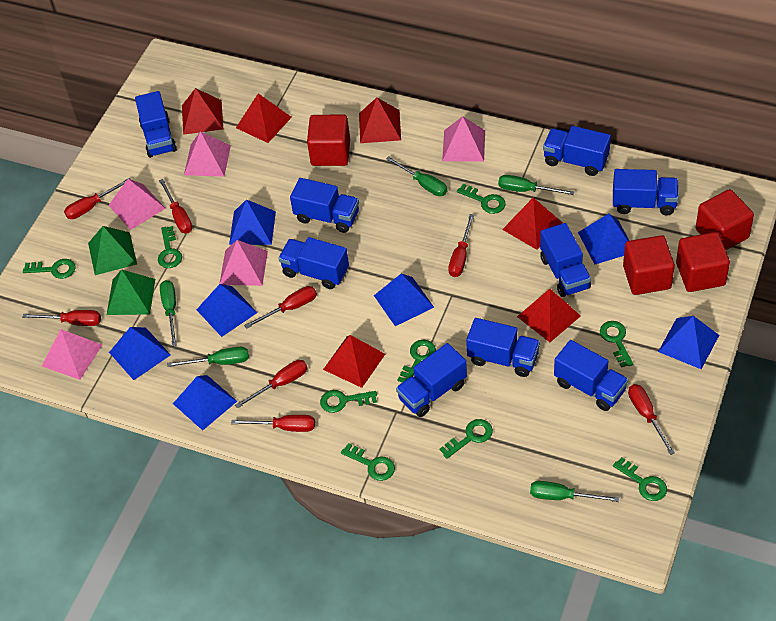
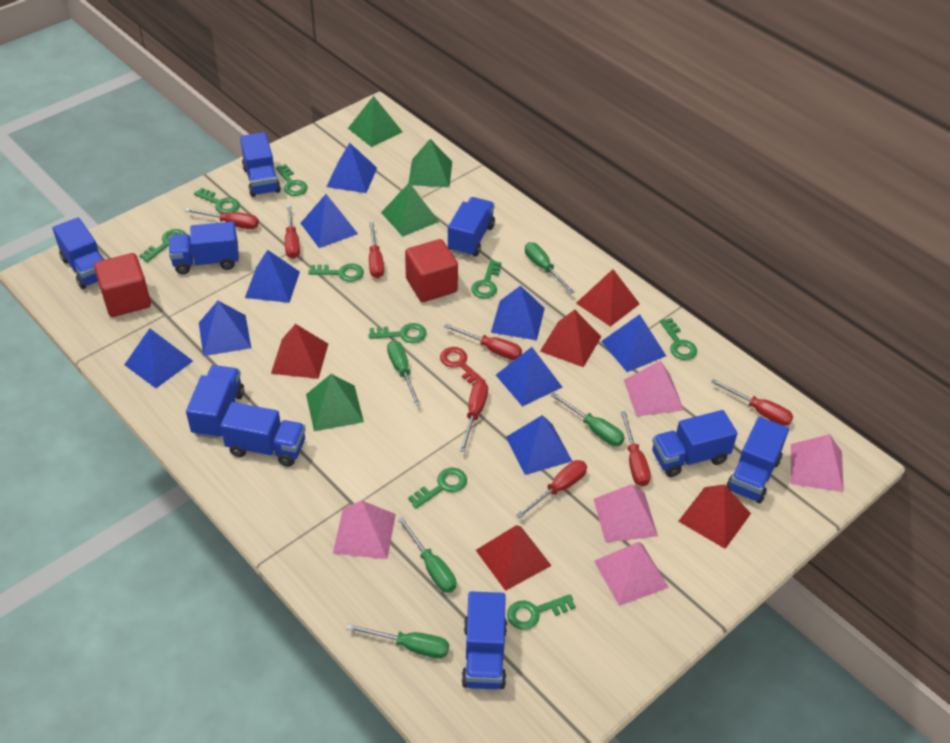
blue pyramid: [109,327,171,380] [173,375,237,430] [196,284,258,337] [229,200,276,245] [374,274,434,326] [578,214,629,264] [658,316,719,369] = 7 -> [124,328,193,388] [199,301,251,356] [245,250,300,303] [301,194,358,248] [326,143,377,193] [491,286,545,340] [496,347,562,406] [506,415,572,475] [601,314,666,372] = 9
green pyramid: [88,226,137,275] [107,269,155,315] = 2 -> [306,374,364,431] [348,96,403,147] [381,183,439,237] [409,139,452,187] = 4
red cube: [307,115,350,166] [623,235,675,295] [676,232,730,292] [696,189,754,250] = 4 -> [94,253,151,317] [405,239,458,302] = 2
red key: none = 0 -> [440,347,485,386] = 1
red pyramid: [182,88,223,135] [236,93,292,143] [323,335,385,388] [359,97,401,143] [502,198,563,250] [517,289,581,342] = 6 -> [271,324,328,379] [476,525,552,591] [540,310,601,367] [576,269,640,327] [678,484,751,549] = 5

